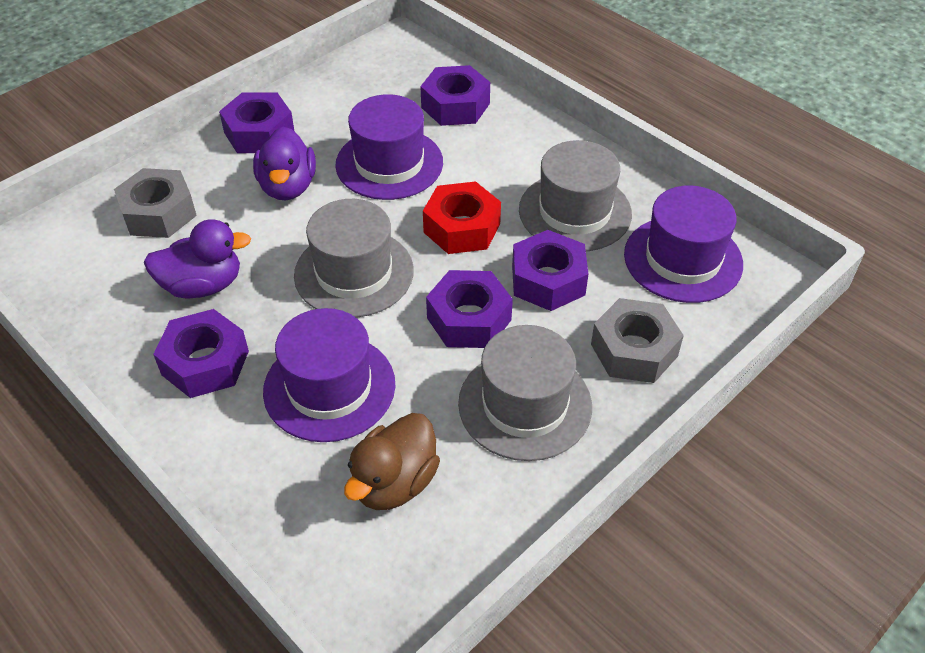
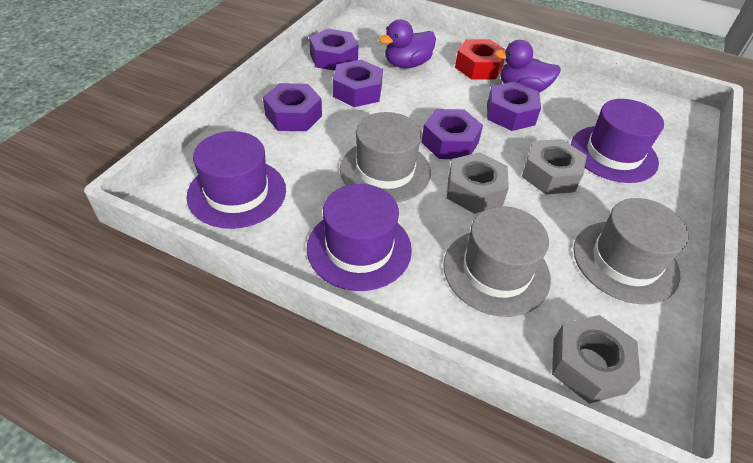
brown duck: [344,413,440,510] = 1 -> none = 0
grey nut: [114,168,197,238] [591,298,684,383] = 2 -> [447,152,509,214] [522,139,587,194] [552,315,640,404] = 3

